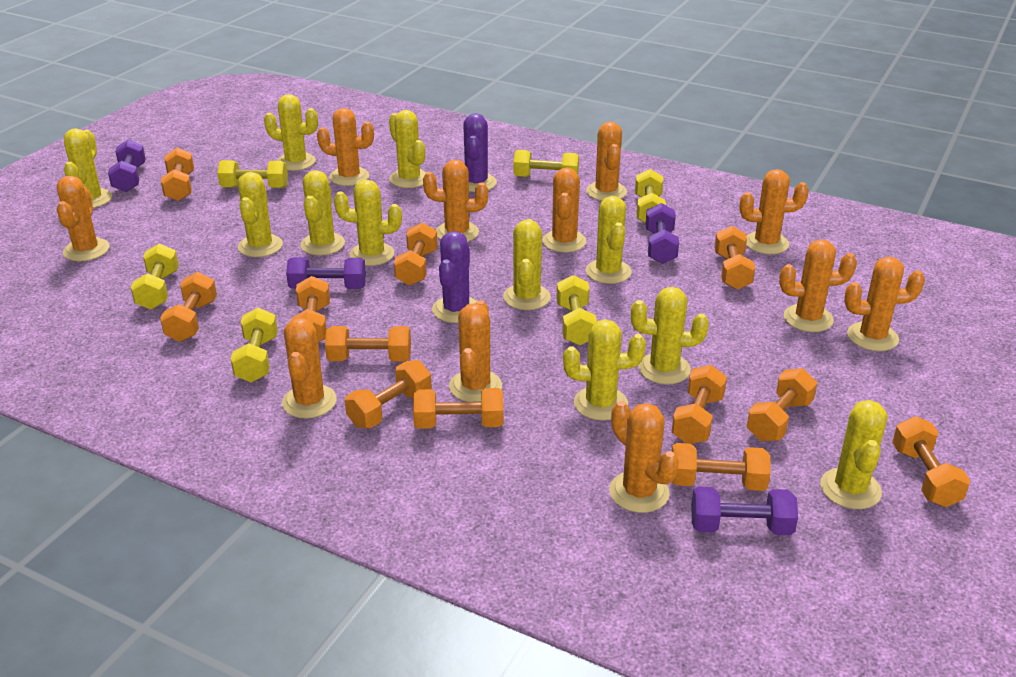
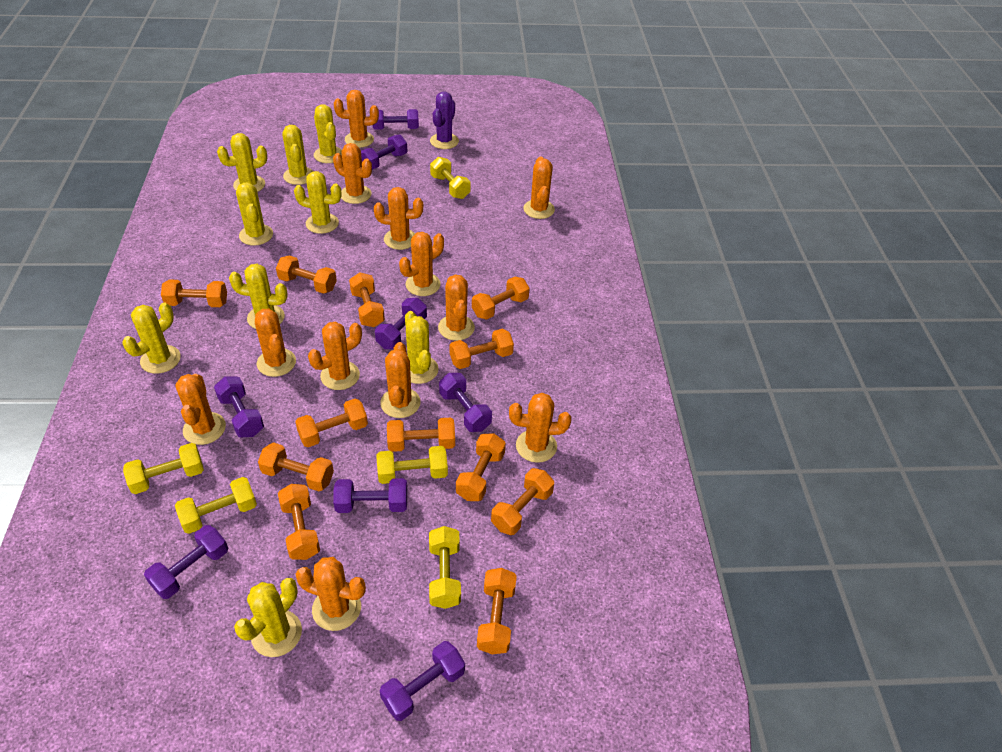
orange cactus: [57,176,109,261] [282,318,337,419] [317,108,374,186] [423,159,488,242] [449,300,502,402] [543,168,587,253] [586,122,627,201] [609,401,679,513] [739,169,809,254] [779,239,857,332] [844,257,925,351] = 11 -> [175,374,226,445] [255,309,296,377] [296,557,366,631] [308,322,362,390] [333,143,372,204] [334,90,379,148] [374,187,423,250] [380,342,421,418] [399,232,444,296] [438,275,475,341] [509,393,571,463] [523,156,555,219] = 12
purple cactus: [432,231,477,323] [463,113,497,192] = 2 -> [430,92,459,149] = 1
purple dumbbell: [108,139,146,192] [286,257,366,289] [646,203,679,264] [691,487,798,535] = 4 -> [144,525,228,599] [214,377,264,437] [333,478,407,513] [361,135,407,170] [373,109,419,130] [375,298,427,349] [380,641,465,721] [439,373,492,432] = 8
yellow cactus: [64,128,112,208] [238,172,283,257] [264,94,318,171] [300,170,345,255] [334,180,402,266] [389,110,426,188] [503,219,551,310] [563,319,646,421] [586,196,632,284] [631,287,709,384] [820,400,888,509] = 11 -> [123,303,181,374] [217,133,267,192] [229,264,288,329] [234,578,302,657] [236,182,273,246] [282,125,314,185] [294,171,341,234] [314,104,342,163] [405,311,439,384] = 9
yellow dumbbell: [131,243,179,310] [217,160,288,188] [231,307,278,382] [513,150,579,177] [557,275,597,346] [635,169,666,223] = 6 -> [123,443,204,494] [175,477,257,534] [377,446,448,484] [429,526,461,609] [430,157,471,199] = 5

